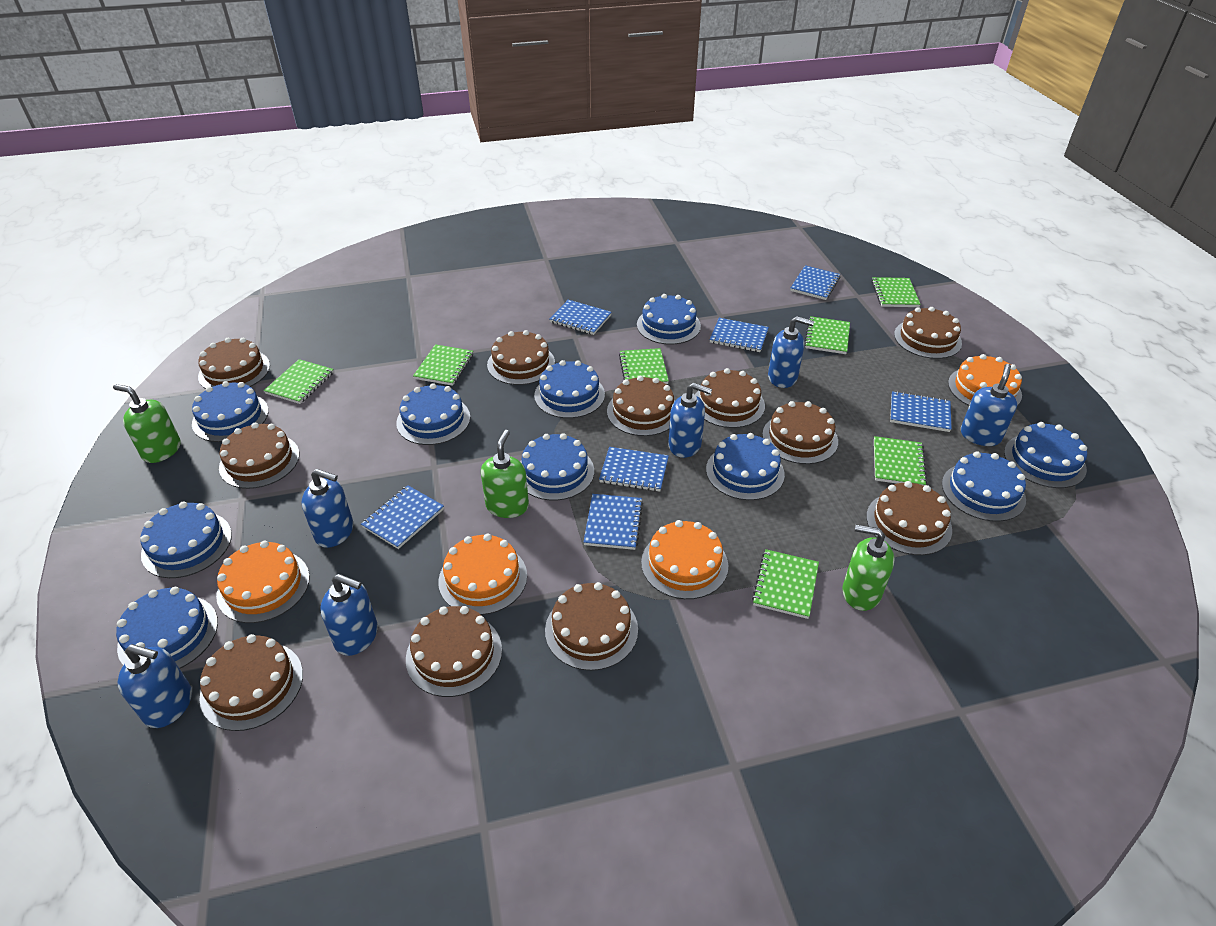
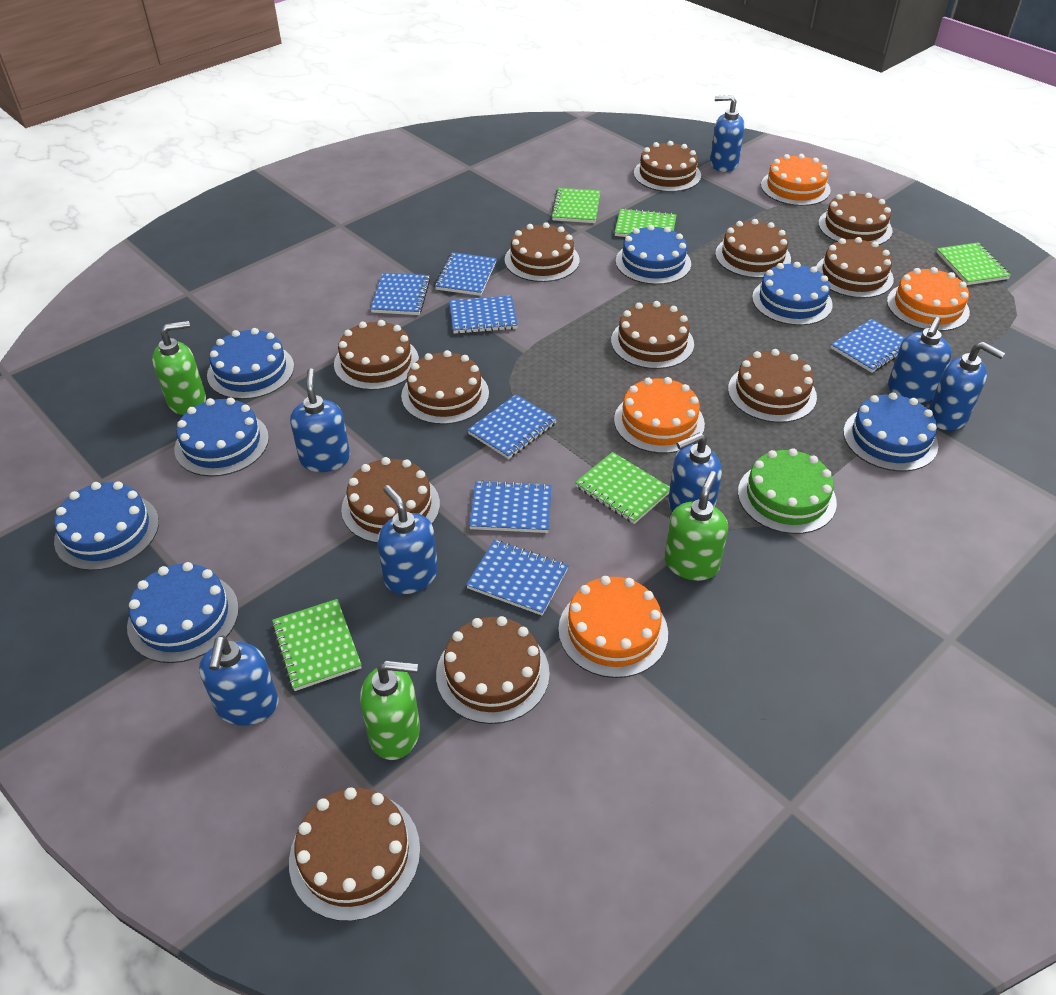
blue cake: [116,587,218,668] [140,502,232,578] [192,381,269,442] [396,383,470,445] [520,433,594,500] [534,360,605,418] [637,294,701,345] [706,433,785,500] [942,451,1026,522] [1004,422,1087,488] = 10 -> [54,481,159,571] [127,562,239,663] [174,397,269,477] [207,328,294,399] [616,225,691,285] [752,262,833,325] [843,392,938,471] = 7
blue soap dispenser: [118,644,192,728] [302,469,353,548] [320,574,378,656] [668,383,712,458] [768,316,814,388] [961,364,1017,446] = 6 -> [199,636,279,726] [290,368,350,472] [377,485,438,594] [668,432,722,512] [710,95,745,172] [888,317,952,403] [929,342,1005,431] = 7
brown cake: [198,338,270,389] [199,634,303,731] [219,423,299,489] [406,606,502,697] [487,330,555,385] [545,582,638,671] [607,376,675,436] [695,368,765,428] [762,401,838,464] [866,481,952,555] [894,307,962,359] = 11 -> [289,787,420,921] [334,320,419,390] [341,457,440,543] [401,350,489,424] [436,616,550,724] [505,222,580,282] [611,301,694,369] [634,141,701,192] [715,219,791,278] [728,349,817,423] [816,237,894,298] [818,191,893,245] = 12
green cake: none = 0 -> [738,448,837,534] = 1
green notebook: [264,359,334,404] [413,344,473,386] [619,348,669,384] [752,549,819,619] [804,316,850,354] [872,277,921,307] [874,436,927,486] = 7 -> [272,599,362,691] [551,188,600,223] [575,452,670,524] [615,208,676,237] [936,243,1011,285] = 5

